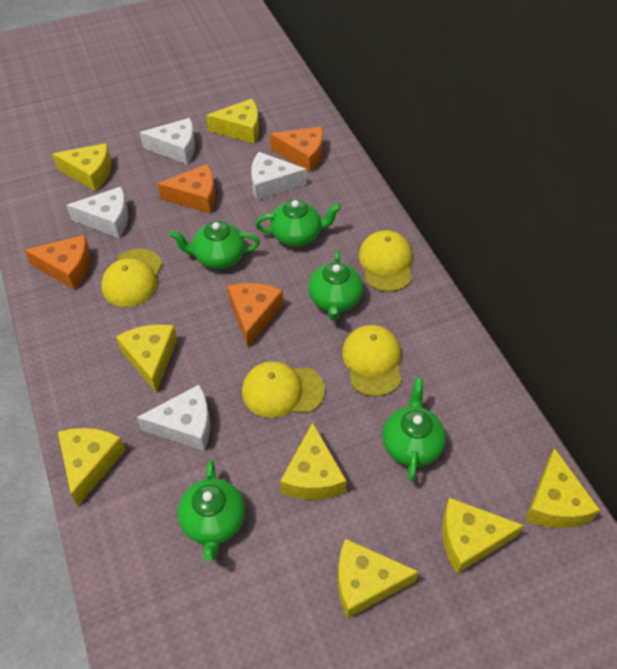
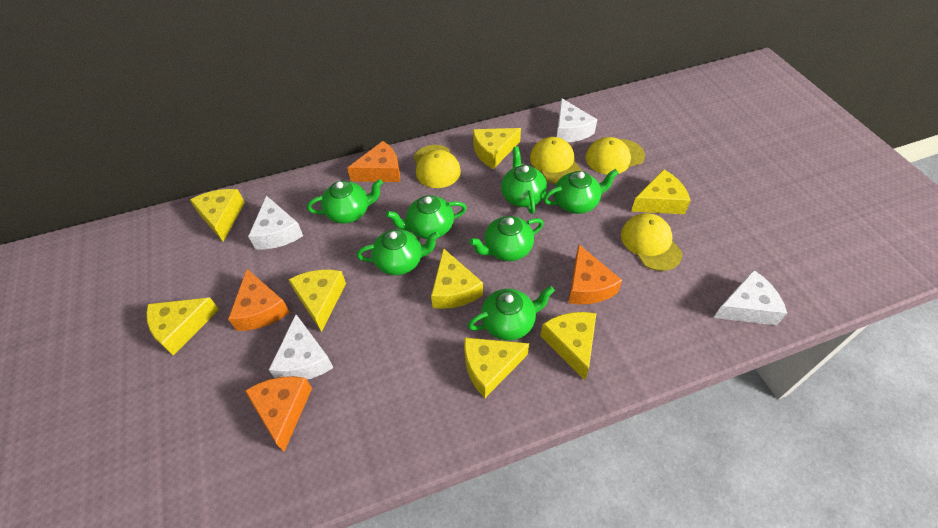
green teapot: [170,221,260,269] [178,460,245,561] [255,199,341,246] [308,251,363,320] [383,378,446,481] = 5 -> [307,179,383,224] [356,229,440,275] [386,195,467,239] [467,286,555,341] [469,216,544,261] [501,146,547,214] [543,169,618,214] = 7

